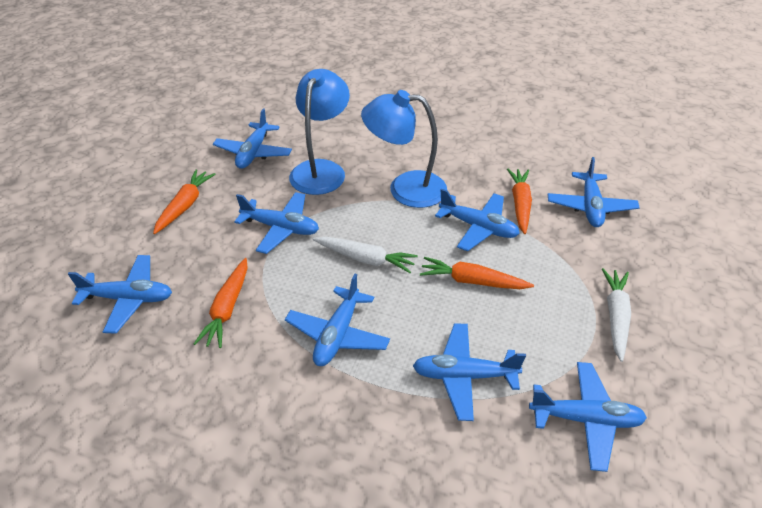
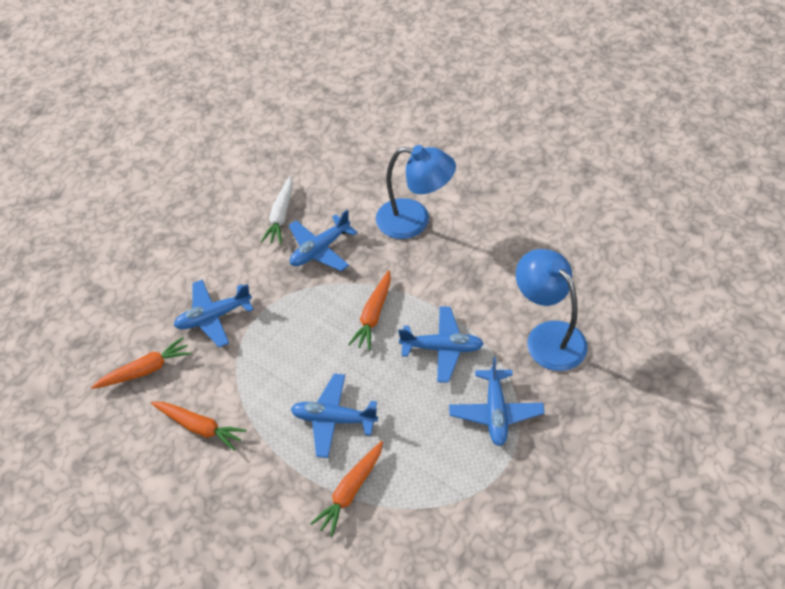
blue plane: [68,255,172,334] [213,109,292,169] [234,192,319,254] [285,274,390,366] [413,323,526,421] [435,189,520,252] [529,362,647,472] [548,157,640,227] = 8 -> [174,279,254,347] [289,210,357,271] [291,374,378,458] [398,306,484,383] [449,357,545,446] = 5
white carrot: [313,237,418,273] [602,268,631,362] = 2 -> [261,176,293,244] = 1

